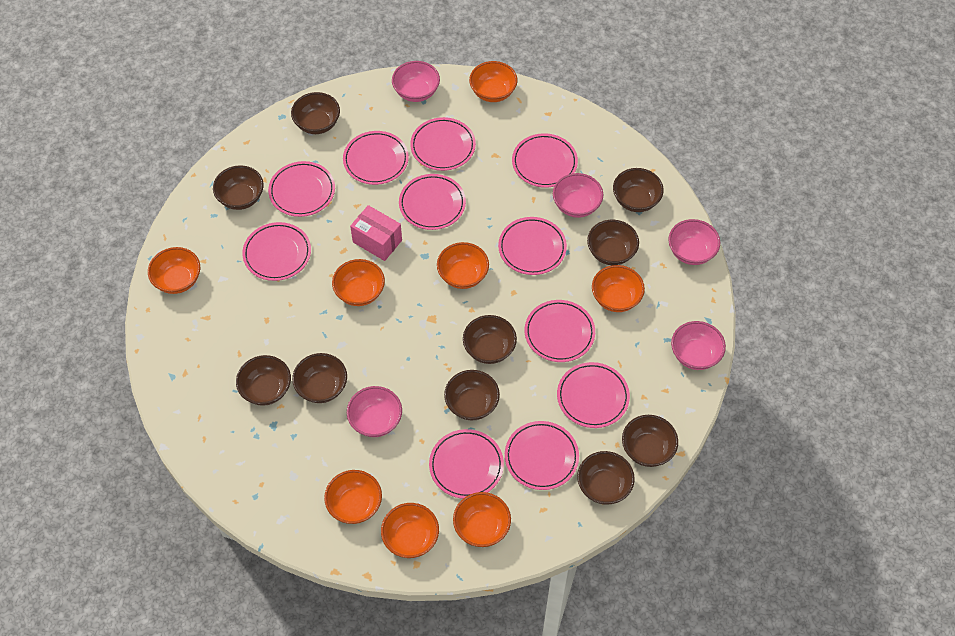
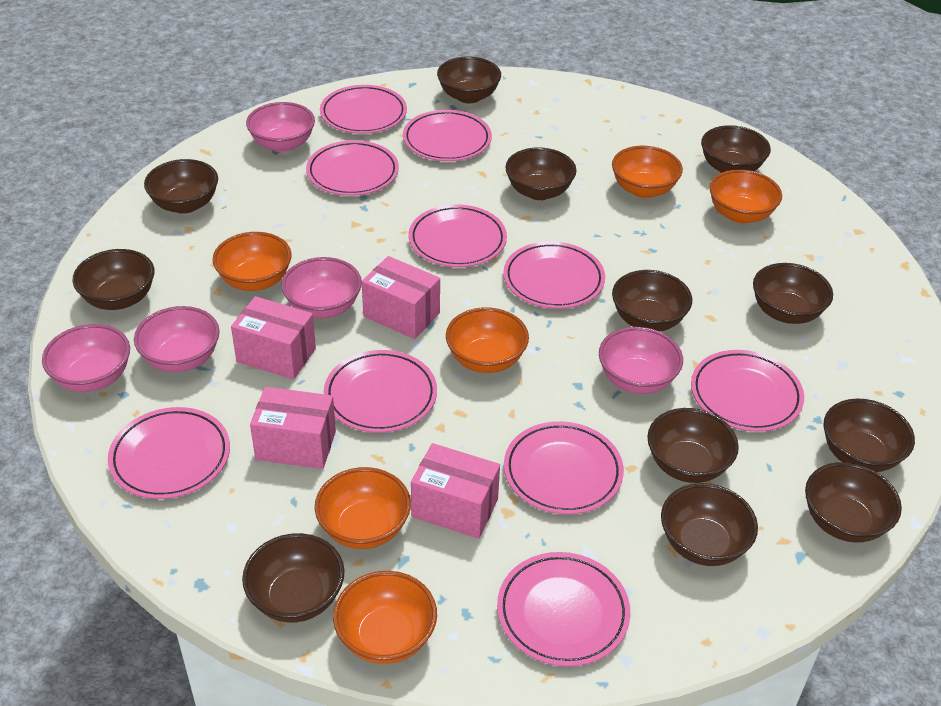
brown bowl: [213,165,264,210] [236,355,291,406] [291,92,340,134] [292,353,347,403] [444,370,500,421] [463,315,517,364] [577,451,635,505] [587,220,639,265] [613,168,664,212] [622,415,678,467] = 10 -> [73,249,154,310] [144,159,218,213] [242,533,344,623] [437,56,501,104] [505,147,577,200] [612,270,692,331] [647,408,739,483] [661,483,758,566] [701,125,771,173] [753,263,833,324] [805,462,902,543] [824,399,915,472] = 12
orange bowl: [148,247,200,294] [324,470,382,524] [332,259,385,306] [381,503,439,558] [437,242,489,289] [453,492,511,547] [469,61,517,102] [592,265,645,312] = 8 -> [212,232,292,291] [315,467,411,549] [333,571,437,664] [446,307,529,373] [612,146,683,198] [709,169,782,224] = 6
pink box: [350,205,402,261] = 1 -> [231,296,316,380] [250,387,336,469] [362,256,440,339] [411,443,500,539] = 4
pink plate: [242,222,311,281] [268,161,335,217] [343,131,409,185] [399,174,466,230] [410,117,476,171] [429,429,504,499] [498,217,567,275] [505,421,579,490] [512,133,578,188] [525,300,595,362] [557,362,630,428] = 11 -> [108,407,230,499] [306,140,399,196] [320,85,407,134] [324,350,437,433] [403,110,492,161] [409,204,507,267] [497,552,630,667] [503,241,605,309] [504,421,624,515] [691,350,804,432] = 10

